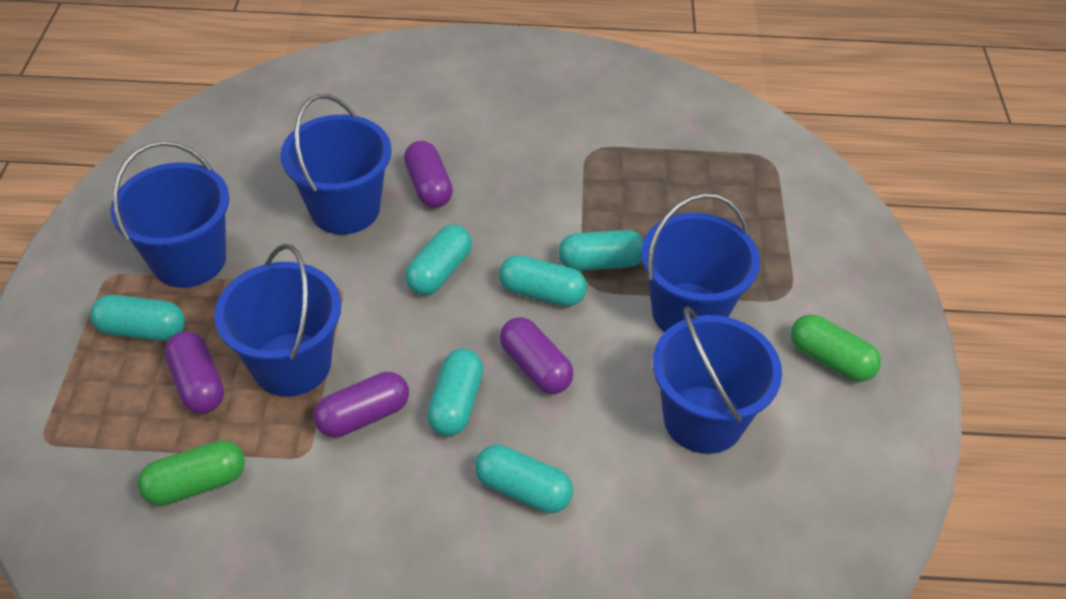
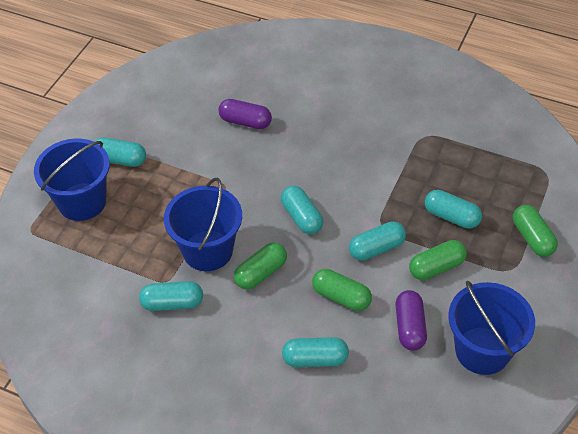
blue bucket: [110,141,229,288] [214,244,341,397] [280,94,391,234] [641,193,760,332] [653,306,782,454] = 5 -> [34,138,110,221] [164,178,242,271] [448,281,535,375] = 3
green capsule: [137,440,245,506] [791,314,881,382] = 2 -> [234,242,287,290] [312,269,372,311] [409,240,467,280] [513,205,558,257] = 4
purple capsule: [164,331,224,414] [313,372,409,437] [404,141,453,208] [500,317,574,394] = 4 -> [218,99,272,129] [395,290,427,351] = 2

